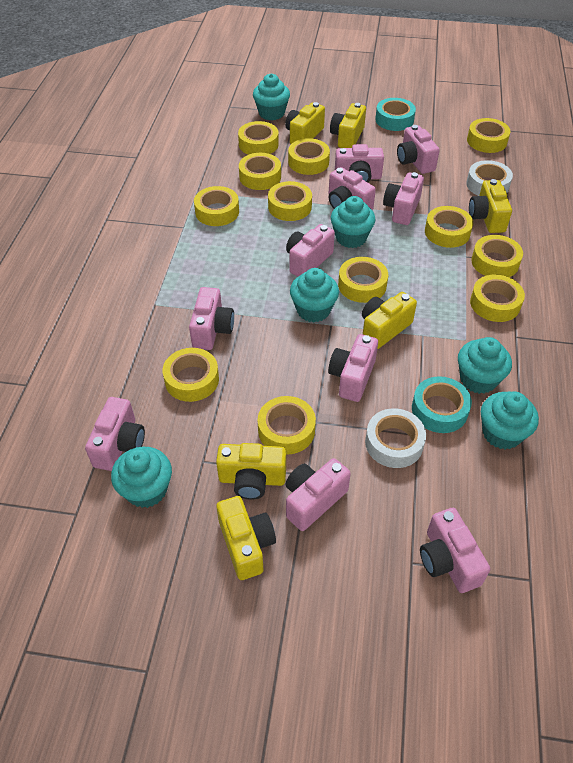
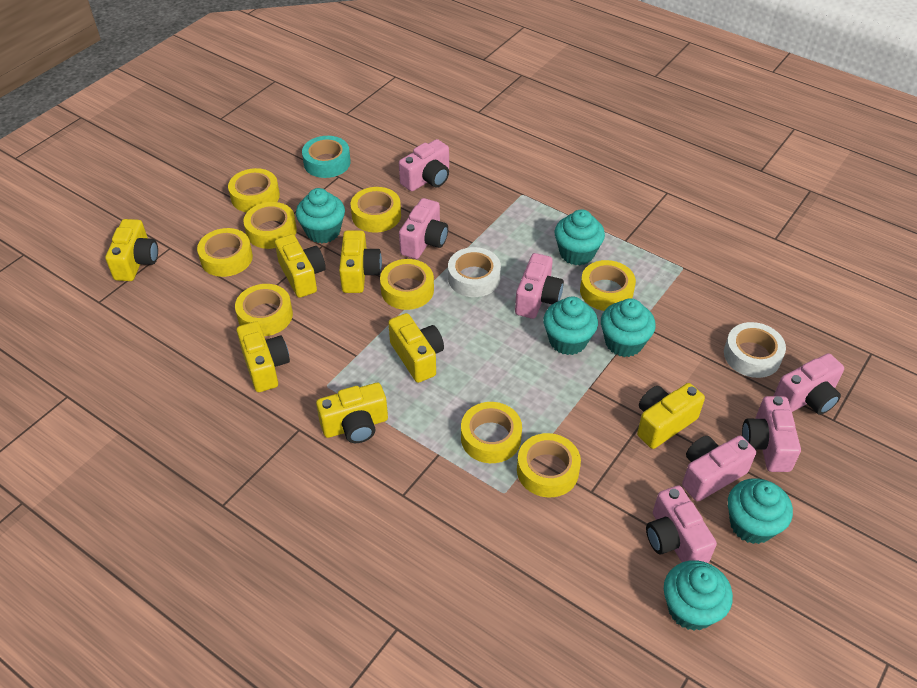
pink camera: [85,397,145,471] [189,287,234,350] [285,458,351,531] [286,224,335,277] [328,334,378,402] [329,167,376,210] [335,144,384,182] [383,172,424,225] [397,125,440,174] [420,508,490,593] = 10 -> [399,139,449,191] [399,198,448,259] [515,253,564,319] [646,485,717,563] [682,436,756,501] [742,396,801,472] [774,353,844,415] = 7
turquoise tape: [375,98,416,131] [412,376,472,433] = 2 -> [302,136,351,178] = 1
yellow camera: [216,443,286,500] [216,496,276,580] [285,102,325,144] [330,103,366,148] [362,292,417,349] [469,179,512,233] = 6 -> [105,219,158,281] [237,321,290,392] [275,234,326,298] [316,383,388,443] [339,230,382,293] [388,313,444,383] [637,383,705,449] = 7
yellow tape: [163,348,219,402] [194,186,239,226] [238,121,279,155] [239,153,281,190] [258,396,316,455] [268,181,312,221] [288,138,330,175] [338,257,388,303] [425,206,473,248] [467,118,511,153] [470,274,525,322] [471,235,523,277] = 12 -> [197,228,253,277] [228,168,280,212] [235,284,293,336] [244,202,297,249] [351,187,401,233] [380,259,434,310] [461,402,522,463] [517,433,581,497] [580,260,636,311] = 9

